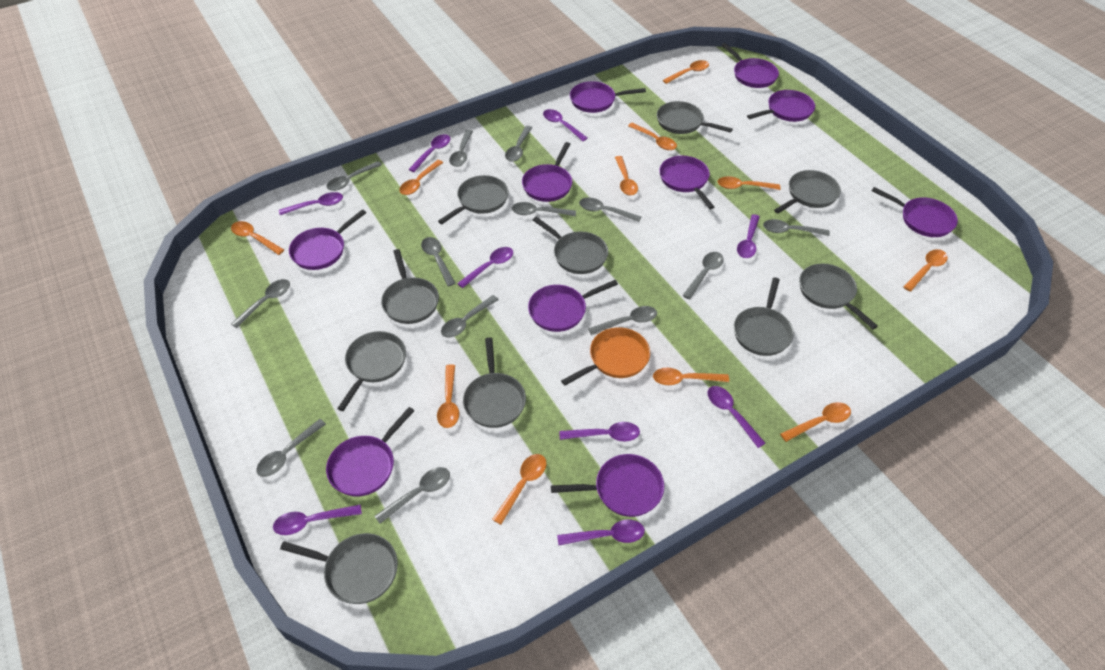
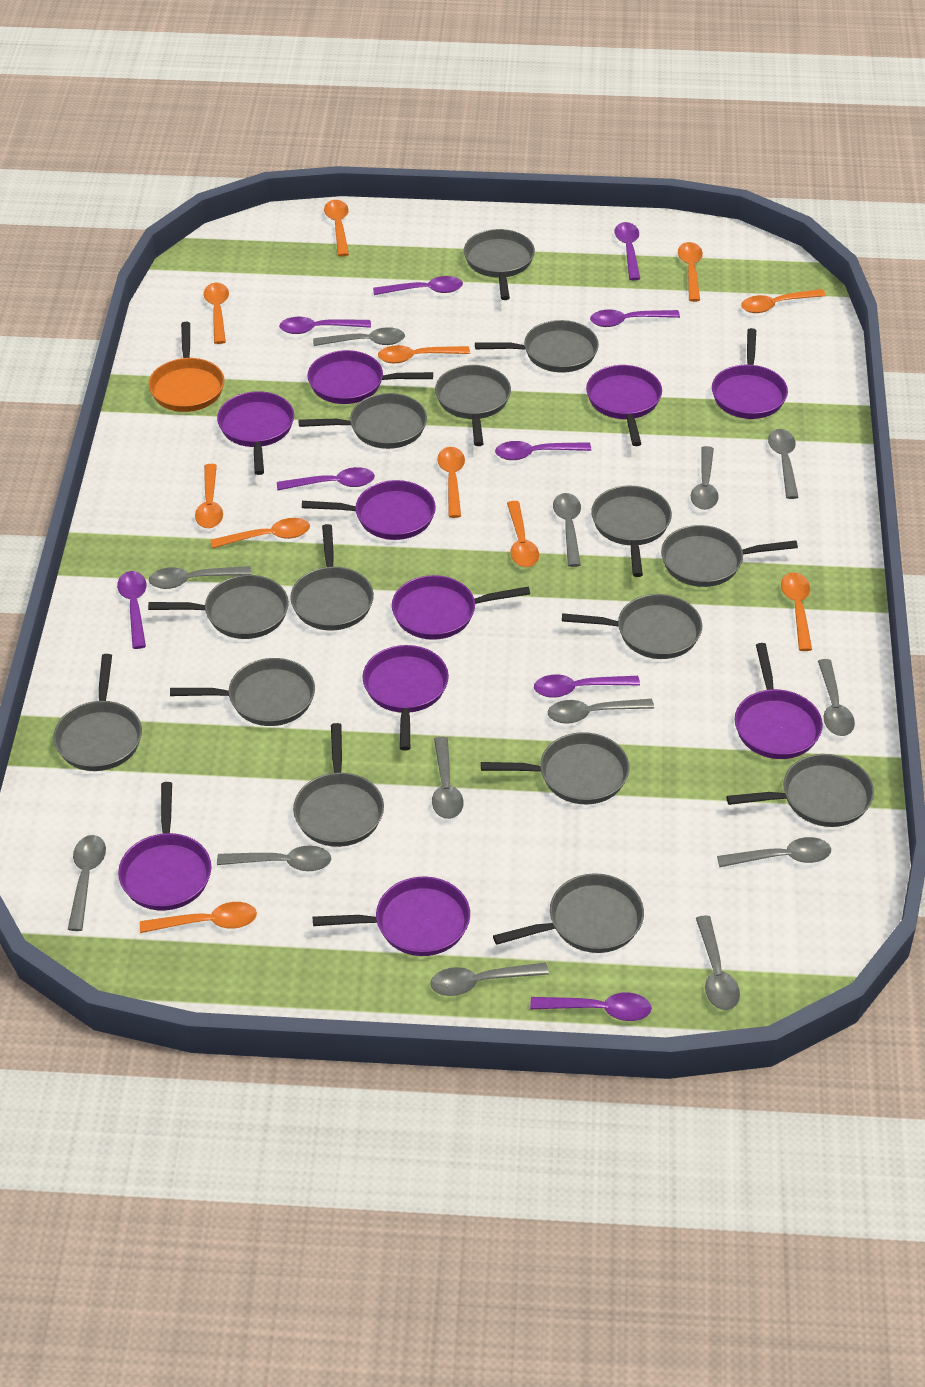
grey pan: [280,533,398,604] [337,331,406,411] [381,249,439,324] [438,175,509,224] [463,338,526,428] [533,217,608,274] [657,101,733,134] [734,277,794,356] [774,170,841,214] [799,264,878,329] = 10 -> [53,654,142,771] [148,575,289,639] [170,658,315,726] [290,524,374,630] [293,723,384,847] [298,393,427,449] [435,365,511,446] [464,229,535,300] [475,320,599,373] [481,732,629,804] [493,873,644,953] [562,594,702,659] [591,485,672,577] [661,525,798,587] [726,754,874,827] = 15

